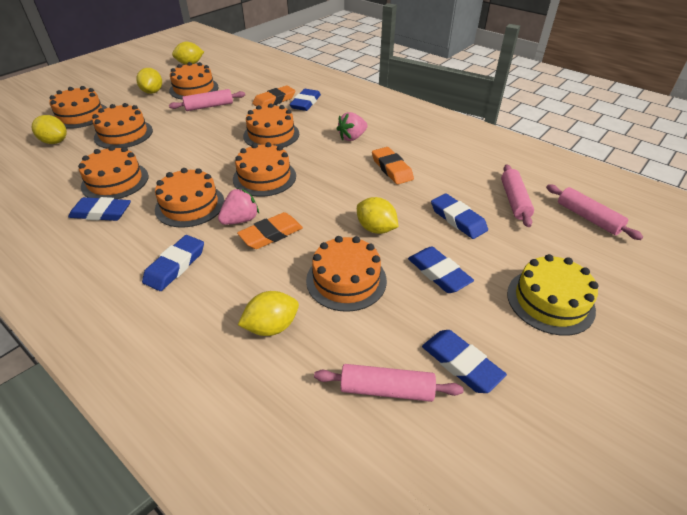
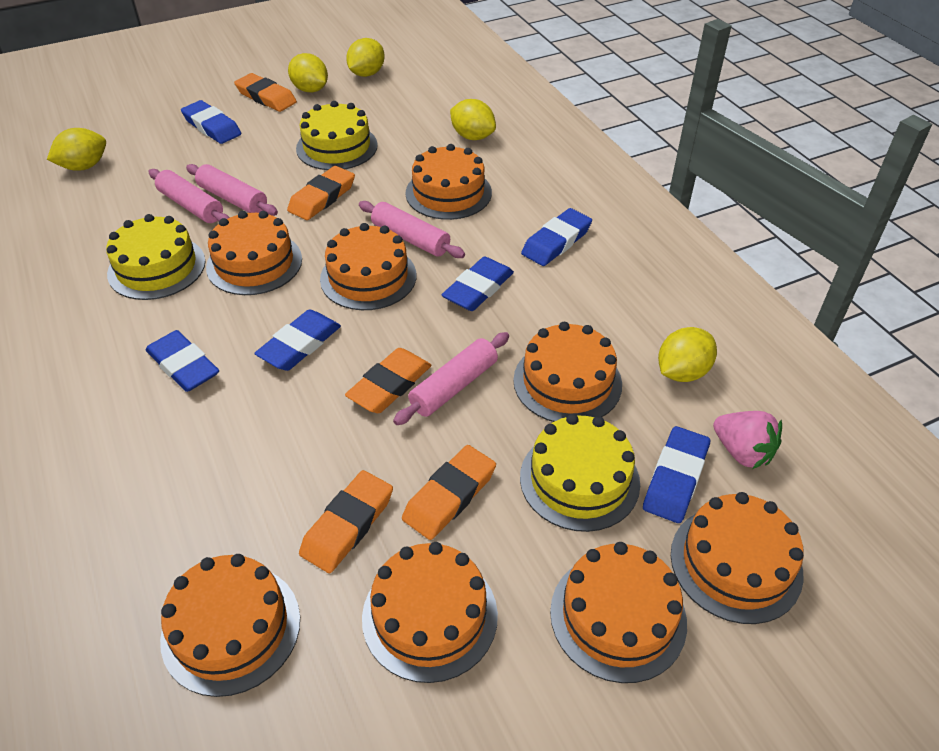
orange eraser: [237,212,303,249] [252,85,296,107] [372,147,414,184] = 3 -> [234,73,297,112] [287,166,355,220] [299,470,393,573] [345,348,432,413] [402,445,496,540] = 5
pink strawberry: [218,188,259,225] [337,112,367,141] = 2 -> [713,411,782,469] = 1
yellow cake: [507,254,599,336] = 1 -> [106,214,205,300] [296,101,378,170] [520,414,640,532] = 3

